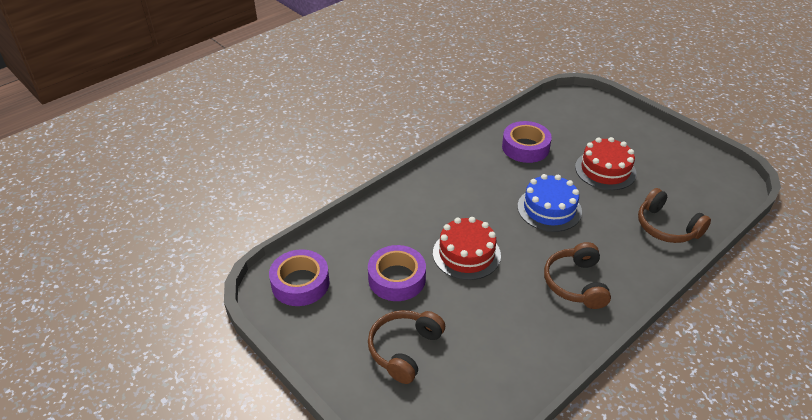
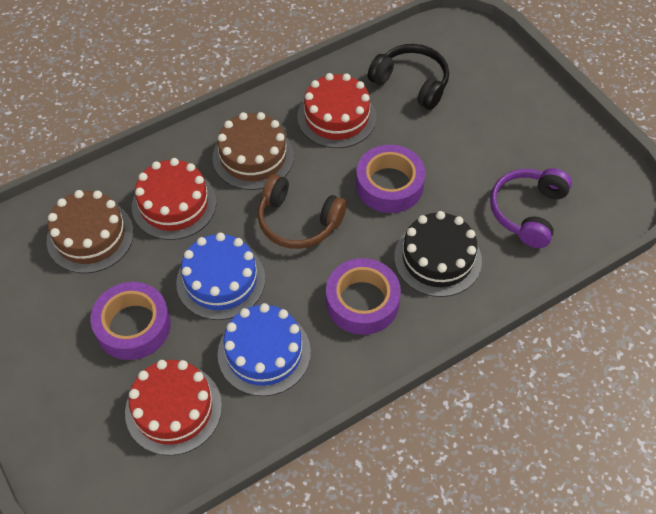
black cake: none = 0 -> [394,211,482,297] = 1
black headphones: none = 0 -> [368,44,449,110] = 1
blue cake: [518,174,582,232] = 1 -> [176,232,265,320] [218,303,311,396] = 2
brown cake: none = 0 -> [47,190,134,274] [212,112,294,190] = 2
brown headphones: [368,310,445,384] [544,242,611,309] [638,188,711,243] = 3 -> [258,174,347,249] = 1
purple headphones: none = 0 -> [490,168,572,248] = 1
red cake: [433,217,501,280] [575,137,637,190] = 2 -> [125,360,222,456] [132,158,216,240] [297,73,376,148] = 3

